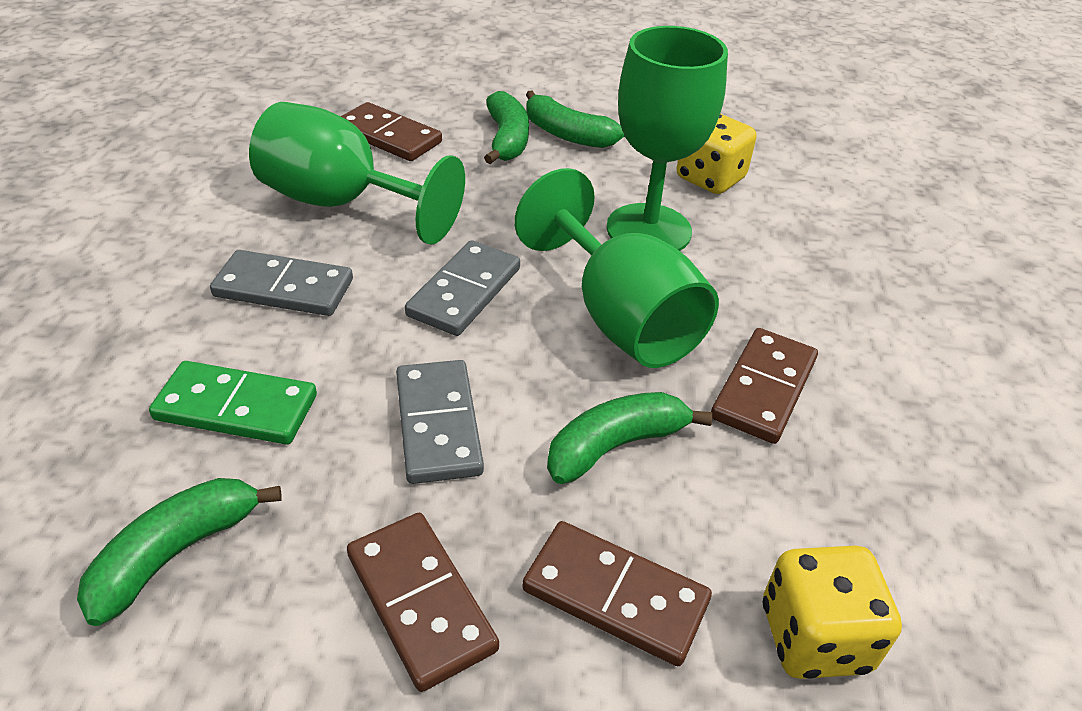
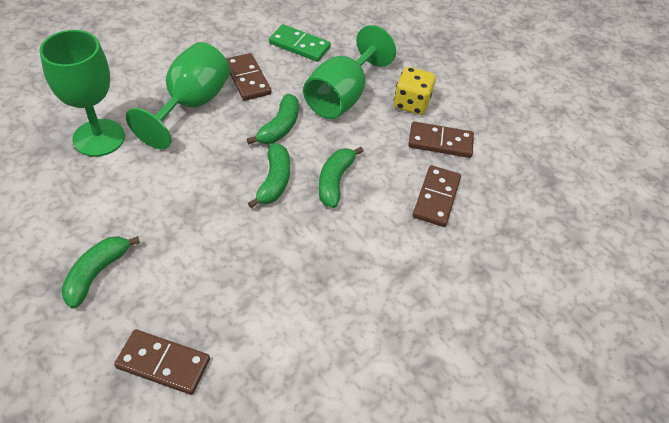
grey domino: [210,250,353,316] [396,360,484,484] [405,240,520,336] = 3 -> none = 0
yellow dice: [677,114,757,194] [763,546,902,679] = 2 -> [394,67,435,115] = 1

